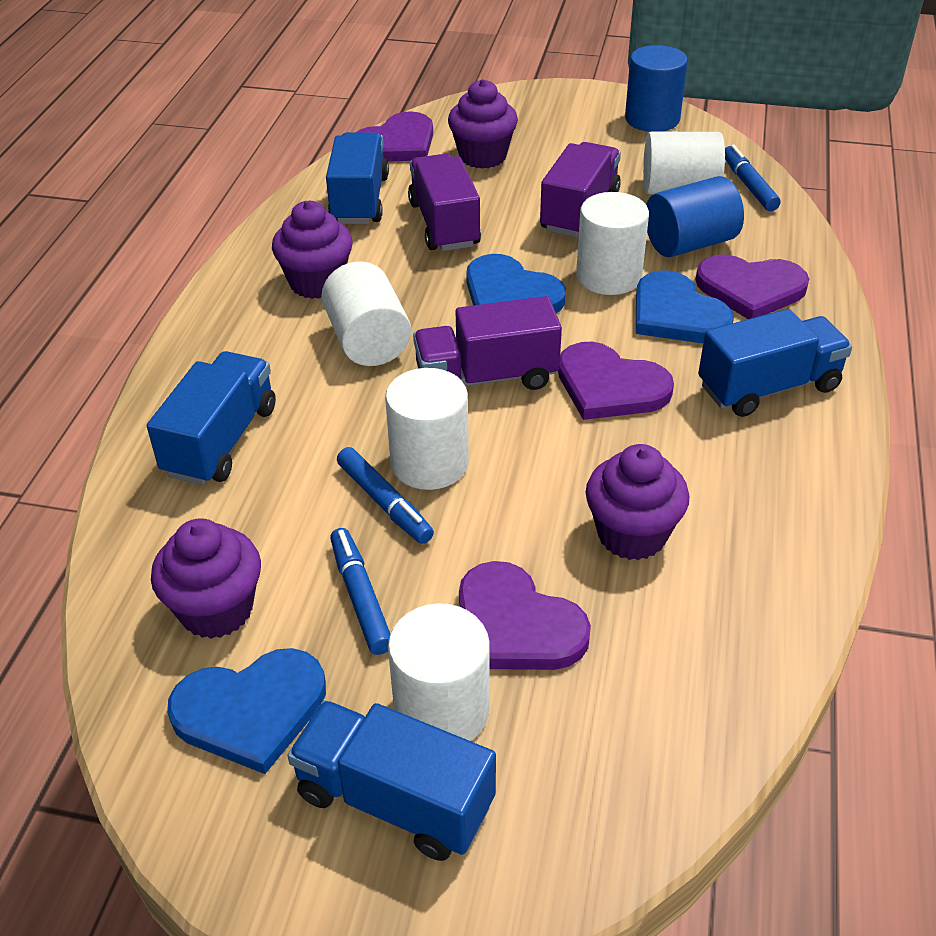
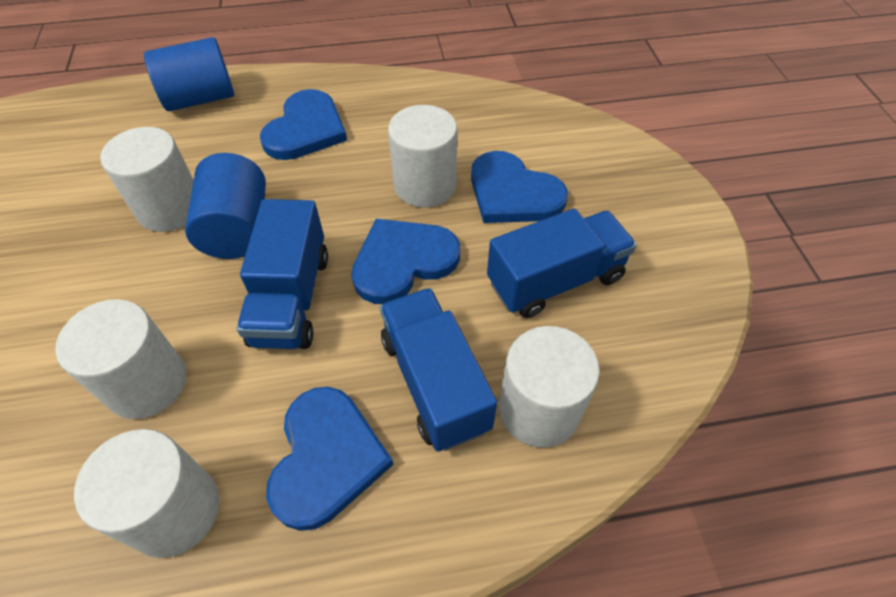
blue heart: [167,648,326,774] [466,254,566,313] [636,270,734,343] = 3 -> [260,89,347,160] [266,387,393,531] [351,219,460,304] [471,151,568,223] = 4
blue marker: [330,528,390,655] [337,447,434,544] [725,145,781,211] = 3 -> none = 0
blue truck: [147,351,276,485] [287,700,496,861] [326,132,389,224] [698,309,852,417] = 4 -> [237,199,328,349] [380,288,497,452] [487,209,637,318] = 3
purple cupcake: [151,518,261,639] [272,201,352,299] [448,79,518,169] [586,444,689,560] = 4 -> none = 0
purple heart: [357,111,433,161] [459,561,591,670] [558,342,674,420] [696,255,809,319] = 4 -> none = 0
purple truck: [408,154,481,251] [413,296,562,390] [540,142,621,237] = 3 -> none = 0

